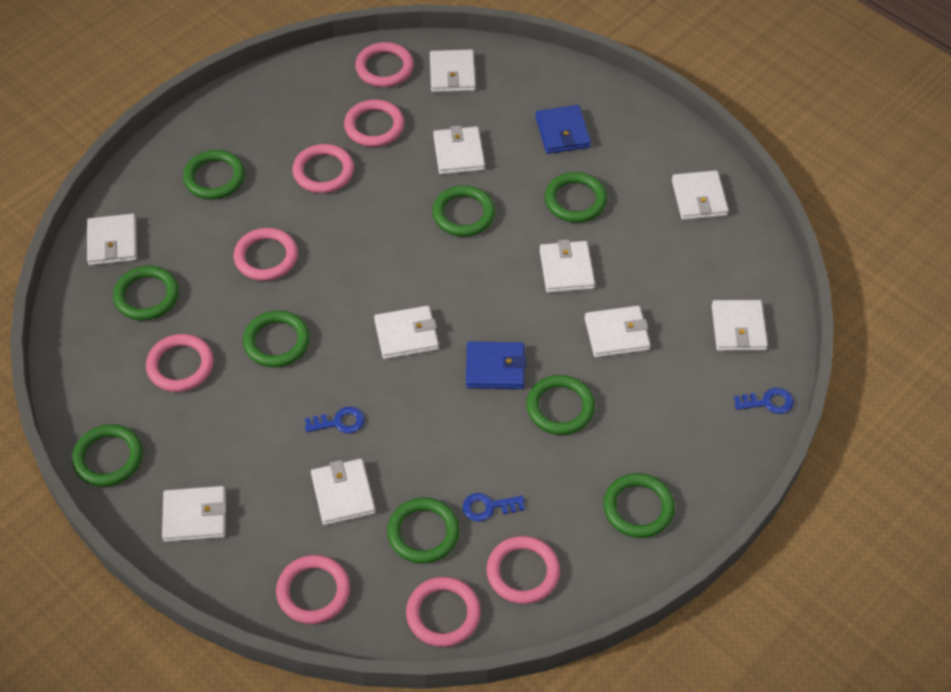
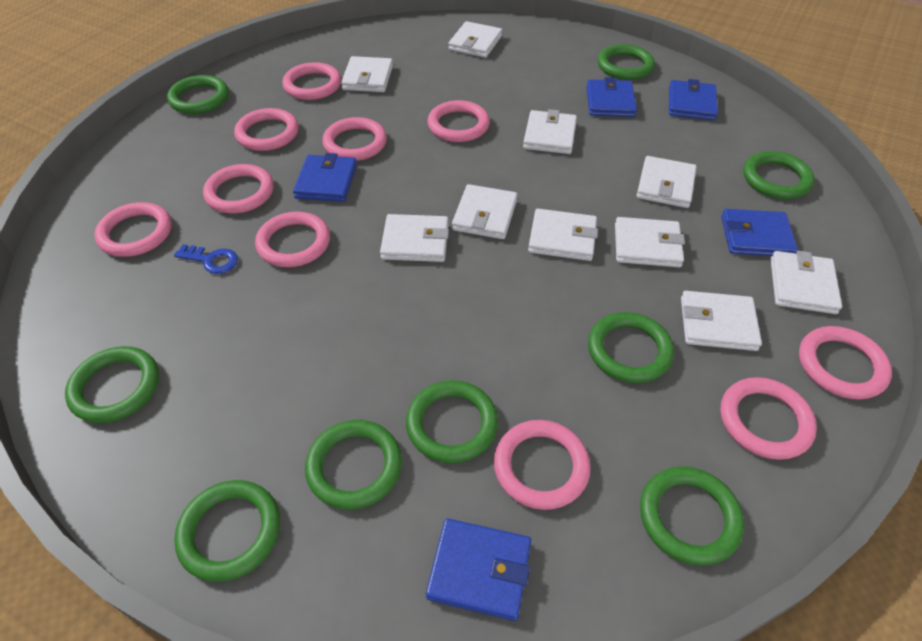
blue key: [305,407,365,433] [463,493,525,522] [734,388,794,414] = 3 -> [174,244,238,274] = 1
blue wallet: [466,341,526,389] [536,105,591,154] = 2 -> [293,153,357,202] [426,518,531,621] [586,77,637,117] [669,79,718,120] [721,209,798,256] = 5
pink ring: [146,334,214,392] [233,228,298,281] [276,555,350,624] [292,144,354,193] [344,99,404,147] [355,42,414,87] [406,577,481,647] [486,536,560,604] = 8 -> [94,202,172,257] [203,164,274,213] [234,108,299,151] [255,212,330,267] [282,62,341,100] [322,117,387,161] [427,100,490,142] [494,420,590,510] [720,377,817,460] [799,326,892,400] = 10

